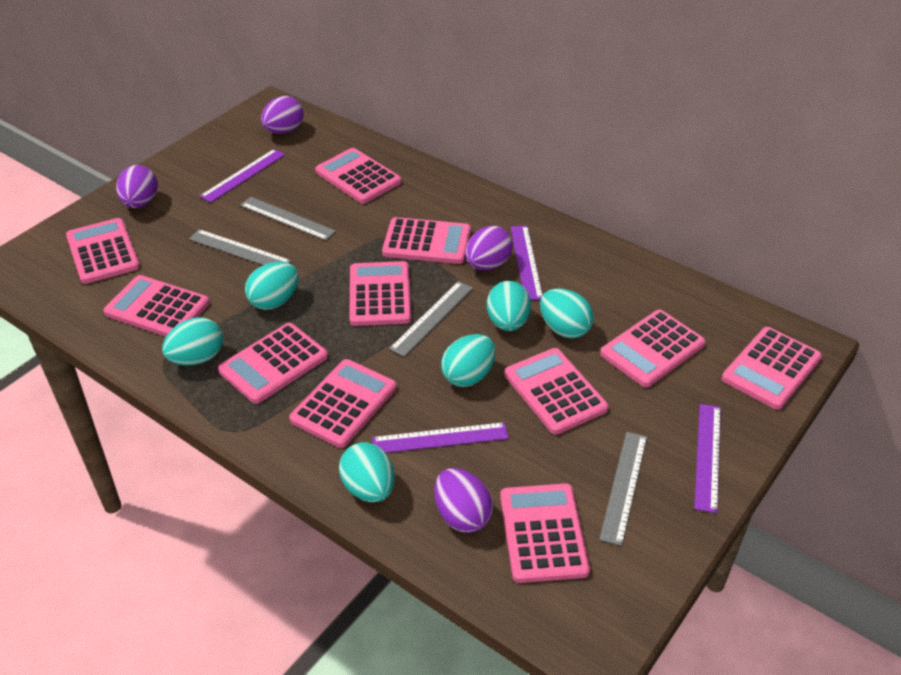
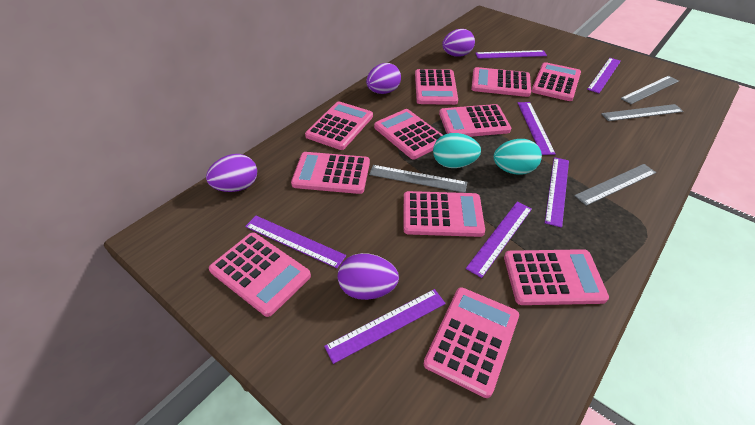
purple ruler: [200,149,285,203] [372,422,508,453] [511,226,542,300] [694,404,721,513] = 4 -> [245,216,346,268] [324,289,446,364] [466,202,532,278] [475,50,547,59] [518,102,556,155] [545,157,569,228] [587,58,621,93] = 7
turquoise egg: [162,317,223,366] [245,262,299,310] [339,442,395,502] [441,334,496,387] [487,281,531,331] [540,288,594,339] = 6 -> [433,133,481,168] [493,139,542,174] = 2

